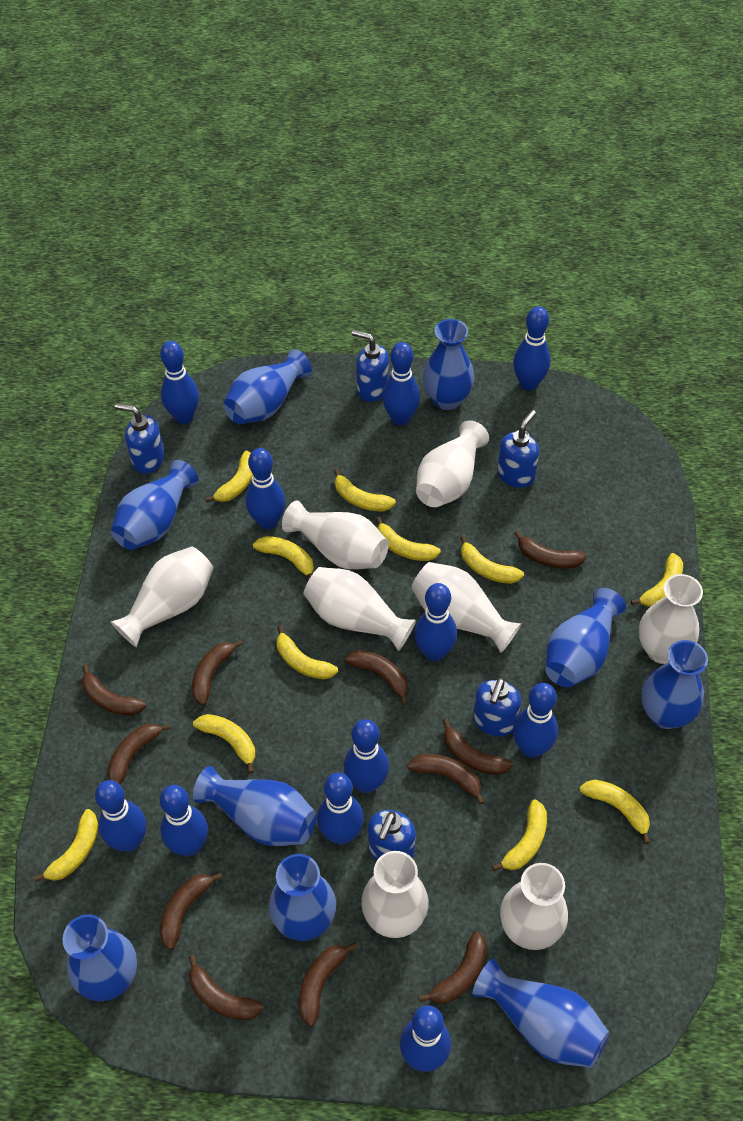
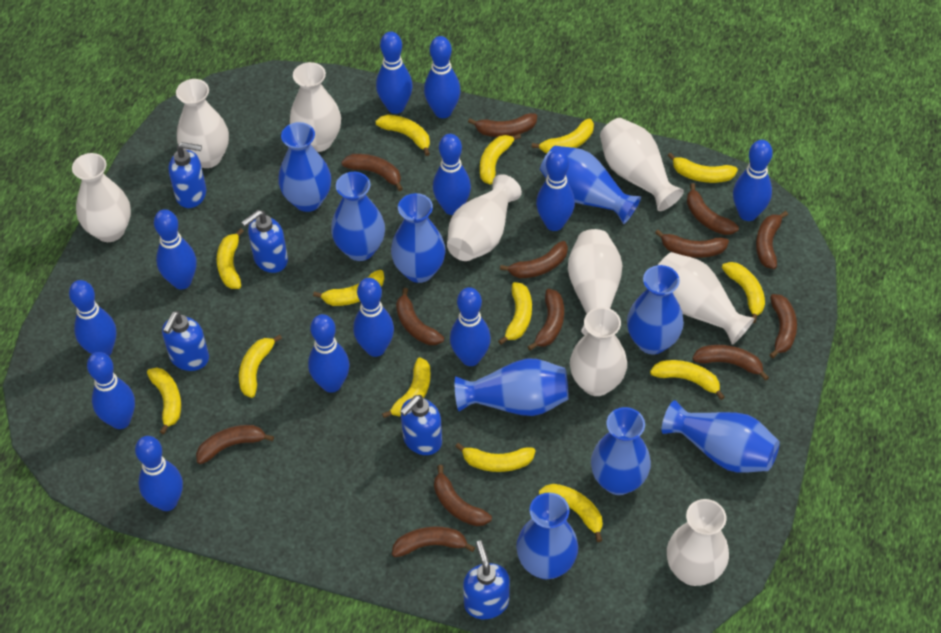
blue bowling pin: [95,780,146,852] [160,341,199,424] [160,785,208,856] [246,448,286,530] [317,773,364,845] [344,719,389,793] [382,342,420,426] [400,1006,451,1072] [414,583,457,661] [513,307,551,391] [513,683,558,758] = 11 -> [69,280,116,356] [87,352,135,429] [135,436,183,511] [154,209,197,289] [308,314,349,393] [353,278,394,357] [376,31,413,114] [424,36,461,118] [433,134,471,215] [450,287,491,366] [536,150,575,231] [733,140,773,221] = 12
brown banana: [81,664,146,716] [107,723,171,784] [159,873,222,950] [189,955,264,1020] [192,640,244,705] [299,943,358,1027] [345,650,408,705] [407,754,485,805] [418,931,487,1004] [443,719,513,775] [514,531,587,568] = 11 -> [196,425,274,464] [341,154,403,191] [392,527,475,557] [396,288,444,345] [434,465,492,526] [468,113,537,137] [500,241,568,278] [527,289,564,350] [655,230,729,258] [687,183,739,235] [692,345,769,381] [756,211,788,269] [770,294,797,358] = 13
white vase: [111,546,214,647] [282,500,388,569] [304,567,416,651] [361,851,429,938] [411,562,521,653] [416,420,489,507] [500,863,568,950] [639,574,703,664] = 8 -> [72,153,131,242] [176,79,229,168] [290,62,341,152] [447,174,522,261] [568,229,623,335] [570,307,627,396] [600,118,684,211] [658,252,755,345] [667,499,729,586] = 9
yellow banana: [34,809,98,882] [193,714,255,774] [205,451,253,502] [253,536,314,580] [277,625,338,680] [334,469,396,512] [376,517,441,561] [460,536,524,584] [492,799,547,871] [579,780,650,844] [631,553,683,607] = 11 -> [147,367,181,434] [217,228,244,289] [239,335,282,398] [313,270,384,306] [376,114,430,156] [382,357,431,418] [455,443,536,472] [480,134,521,185] [498,282,532,345] [532,119,594,153] [539,484,603,542] [650,360,725,400] [668,153,738,183] [722,262,765,323] = 14

